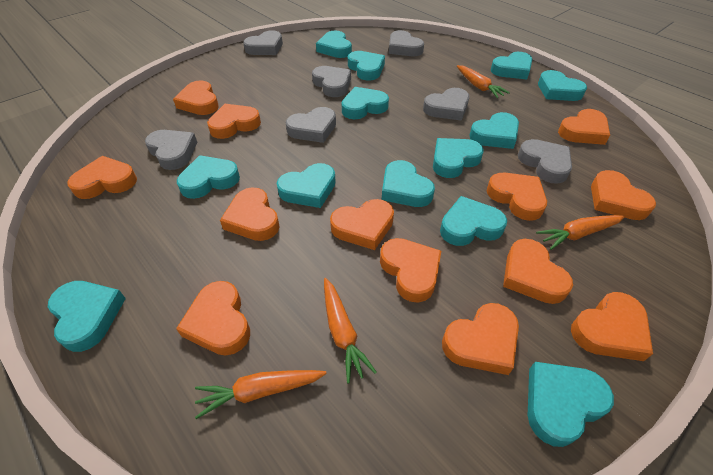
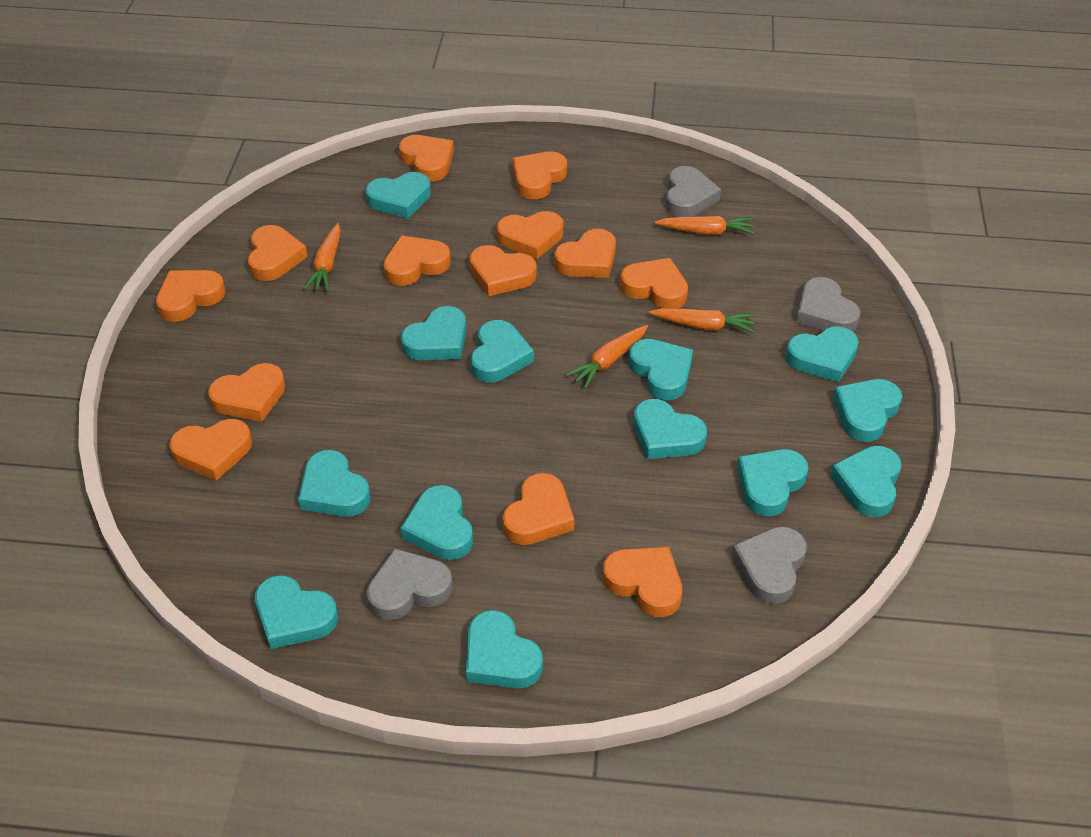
grey heart: [145,130,197,170] [243,30,283,55] [286,107,336,143] [312,66,351,97] [389,30,424,56] [423,88,469,121] [518,139,572,184] = 7 -> [367,548,453,620] [665,166,721,217] [732,526,807,604] [796,277,860,331] = 4

